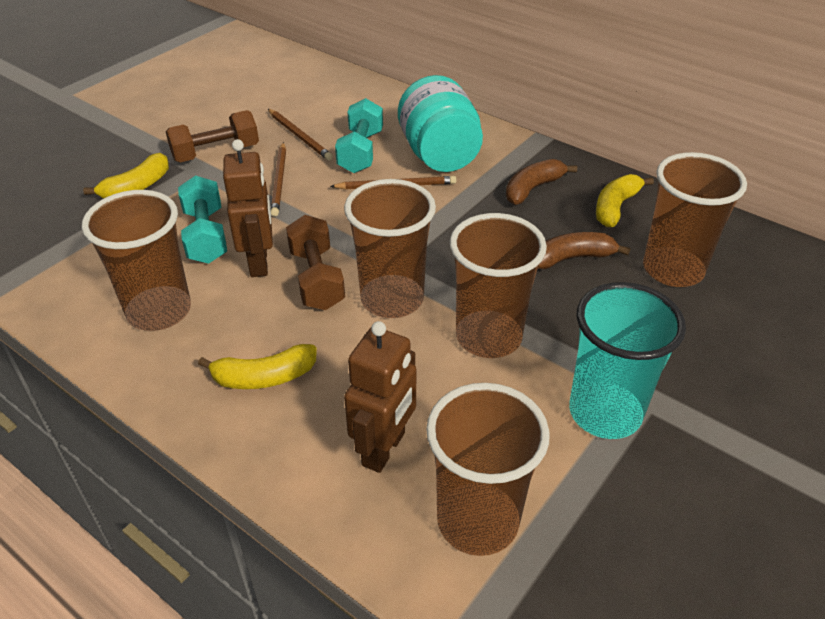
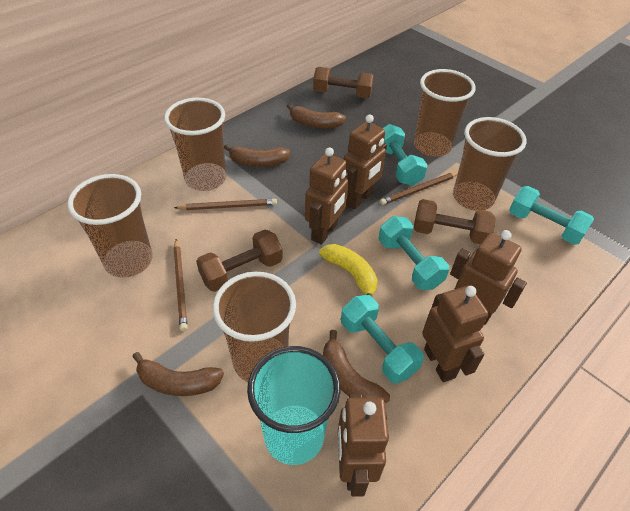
brown banana: [506,159,577,205] [538,232,631,269] = 2 -> [132,352,224,396] [224,144,290,167] [287,103,346,128] [323,330,390,403] = 4
brown dumbbell: [166,110,259,162] [286,215,345,310] = 2 -> [196,230,283,292] [313,67,374,98] [414,199,496,244] = 3
brown robot: [223,139,273,277] [344,321,416,473] = 2 -> [305,147,349,245] [338,394,389,497] [344,114,387,209] [422,286,489,382] [450,230,527,325] = 5
turquoise dumbbell: [178,175,227,264] [335,98,383,173] = 2 -> [341,295,424,384] [379,216,449,290] [382,124,427,186] [509,186,594,245] = 4
turquoise jar: [398,75,483,172] = 1 -> none = 0
yellow banana: [83,153,169,198] [198,344,317,389] [596,174,654,227] = 3 -> [319,244,378,296] = 1

